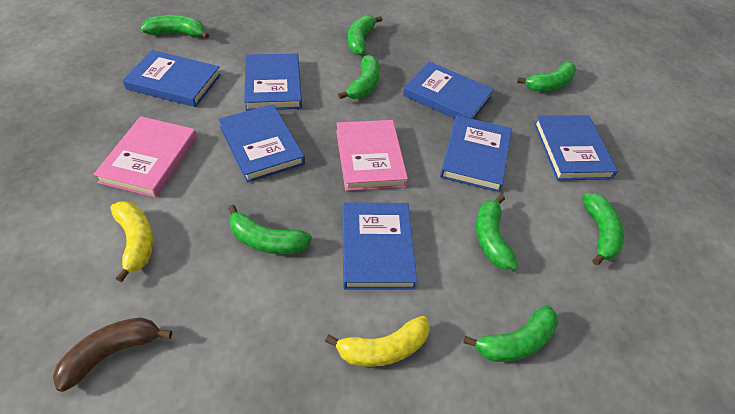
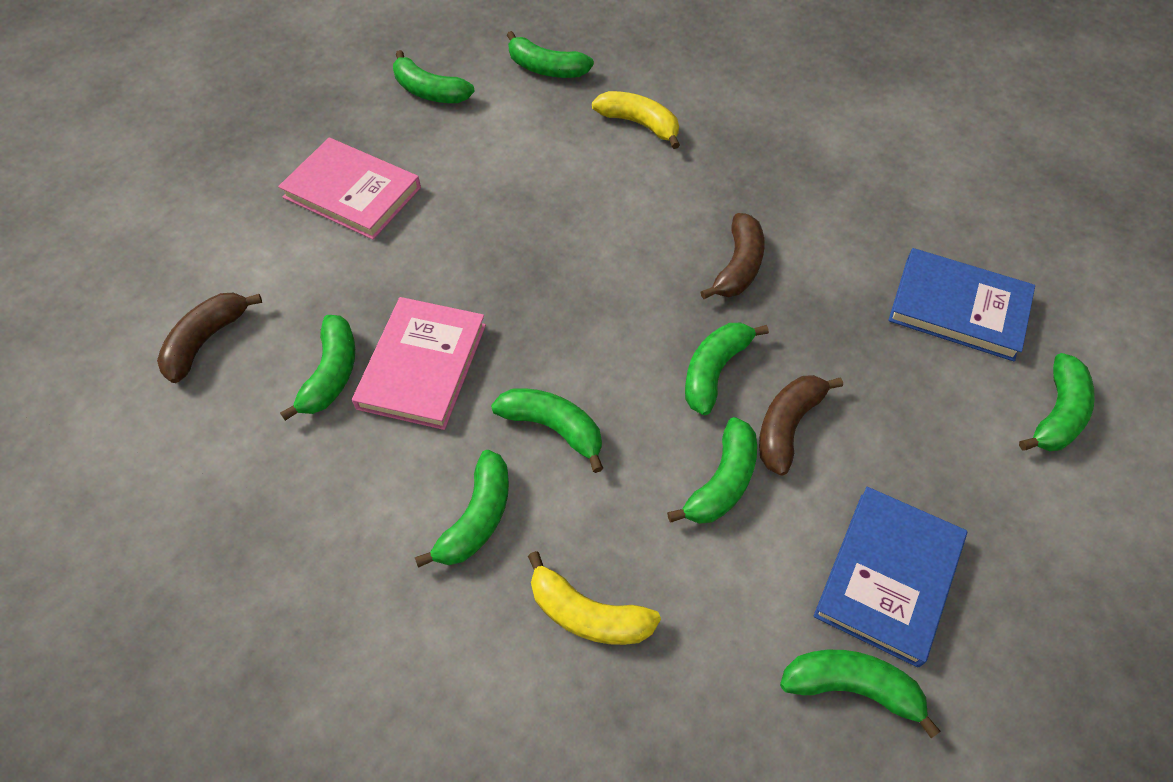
blue book: [122,50,221,107] [218,104,305,183] [244,54,302,111] [342,202,417,290] [403,62,494,119] [440,116,512,192] [534,115,618,180] = 7 -> [813,487,967,668] [888,248,1035,361] = 2
brown banana: [53,317,172,392] = 1 -> [157,293,262,383] [701,213,765,299] [759,375,843,476] = 3
green banana: [140,15,209,39] [228,205,312,254] [338,55,380,99] [348,15,382,55] [463,305,558,362] [476,194,518,270] [517,62,577,91] [582,193,624,265] = 8 -> [280,315,355,421] [393,50,475,103] [415,450,509,568] [491,388,604,473] [507,31,594,78] [667,417,757,524] [685,323,769,415] [780,650,940,738] [1019,353,1095,451] = 9

